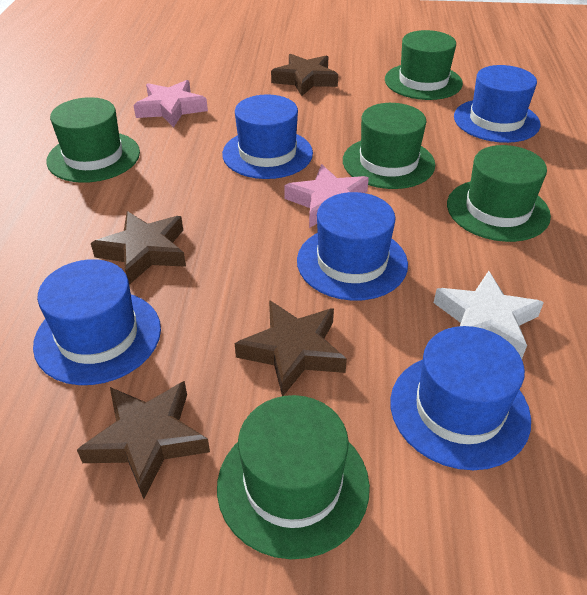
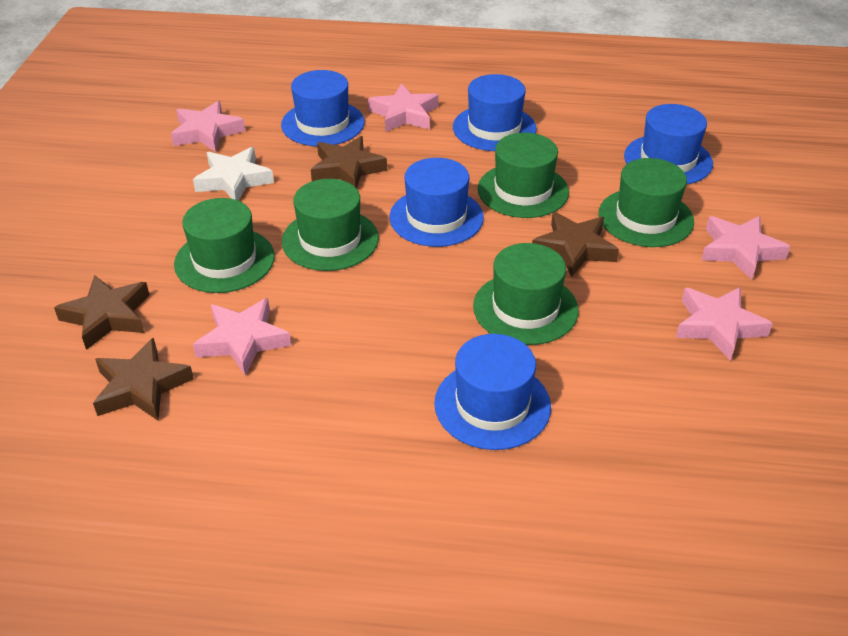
pink star: [133,80,208,127] [284,164,369,228] = 2 -> [171,101,245,152] [193,298,291,376] [368,83,439,132] [676,287,773,361] [702,216,790,280] = 5

